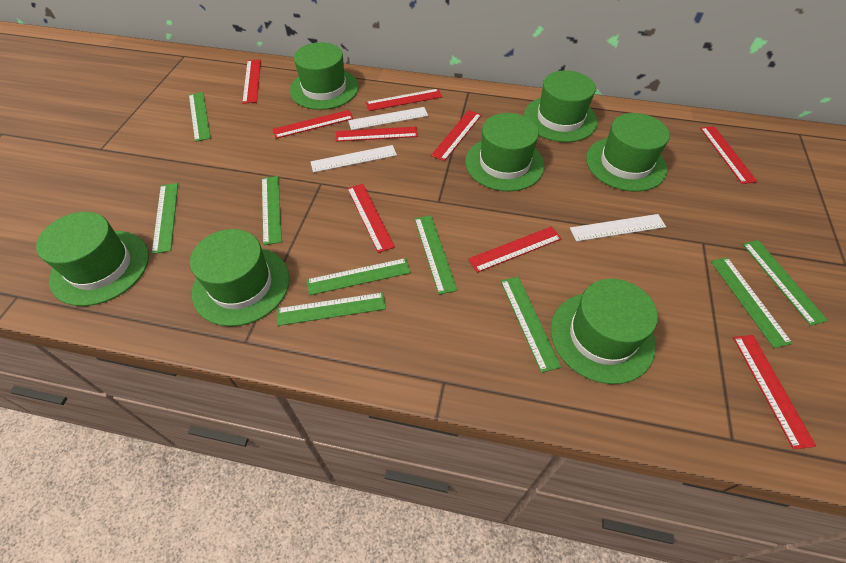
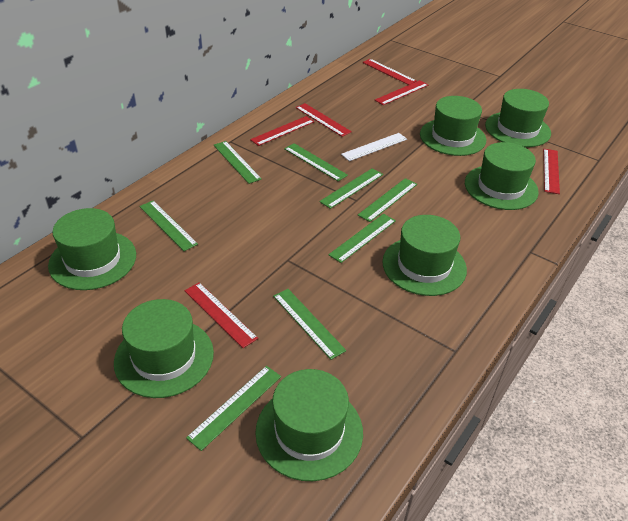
green ruler: [152,183,178,254] [189,92,211,142] [262,176,282,245] [277,292,386,326] [307,258,411,295] [415,215,458,295] [501,277,561,373] [711,257,793,348] [742,240,828,326] = 9 -> [139,200,198,251] [186,366,281,451] [214,141,262,184] [273,289,346,360] [284,143,348,181] [319,168,383,209] [328,214,396,263] [358,178,417,222] = 8
red ruler: [242,60,261,104] [272,110,354,139] [336,127,418,142] [347,184,395,253] [366,89,442,111] [431,110,481,161] [468,226,562,273] [700,126,758,184] [733,335,816,449] = 9 -> [184,282,258,348] [250,116,315,146] [296,103,352,137] [362,59,416,85] [375,80,428,105] [543,149,560,194] = 6
white ruler: [310,145,397,173] [348,107,428,130] [570,214,666,241] = 3 -> [341,133,407,161] = 1

